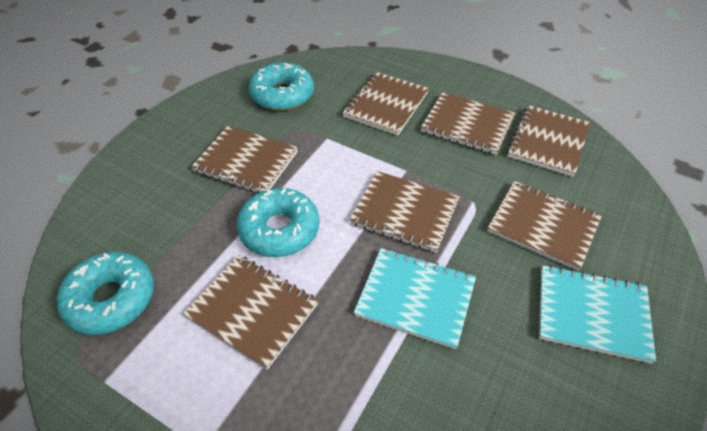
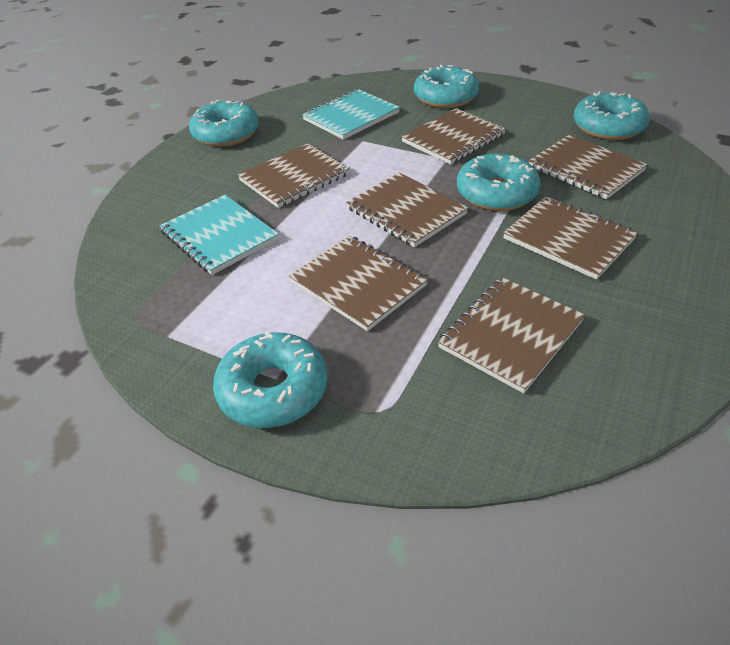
turquoise donut: [57,252,154,335] [237,188,319,257] [249,62,314,111] = 3 -> [189,100,259,147] [213,332,328,428] [414,65,479,108] [457,154,540,211] [574,91,650,140] = 5

